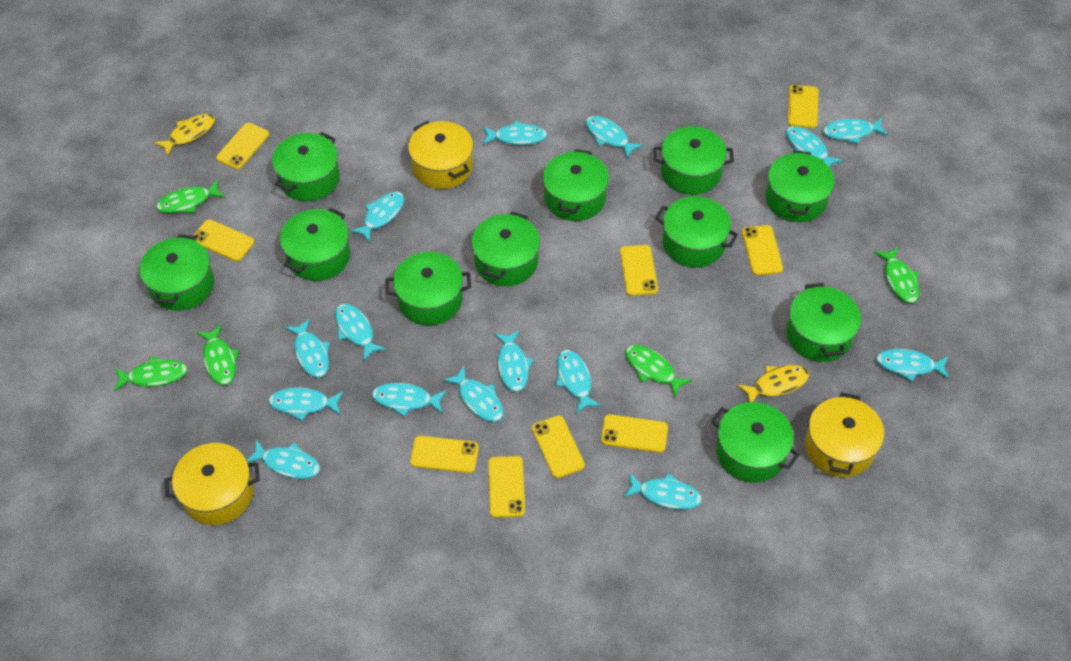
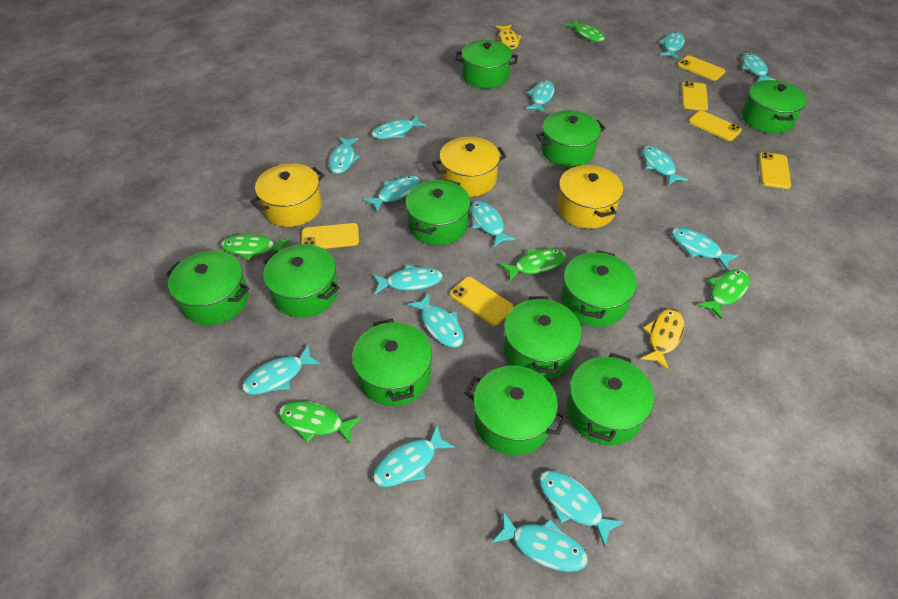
yellow phone: [192,219,254,262] [216,123,269,169] [410,436,479,473] [488,456,525,518] [532,415,585,478] [601,414,668,453] [620,245,658,296] [742,225,783,276] [788,85,818,128] = 9 -> [302,223,359,249] [450,277,514,326] [678,55,725,81] [682,81,708,111] [688,111,742,141] [759,152,791,189] = 6

